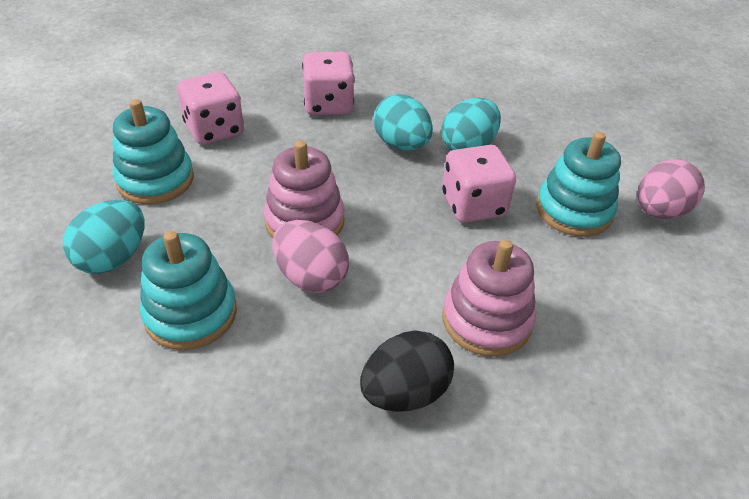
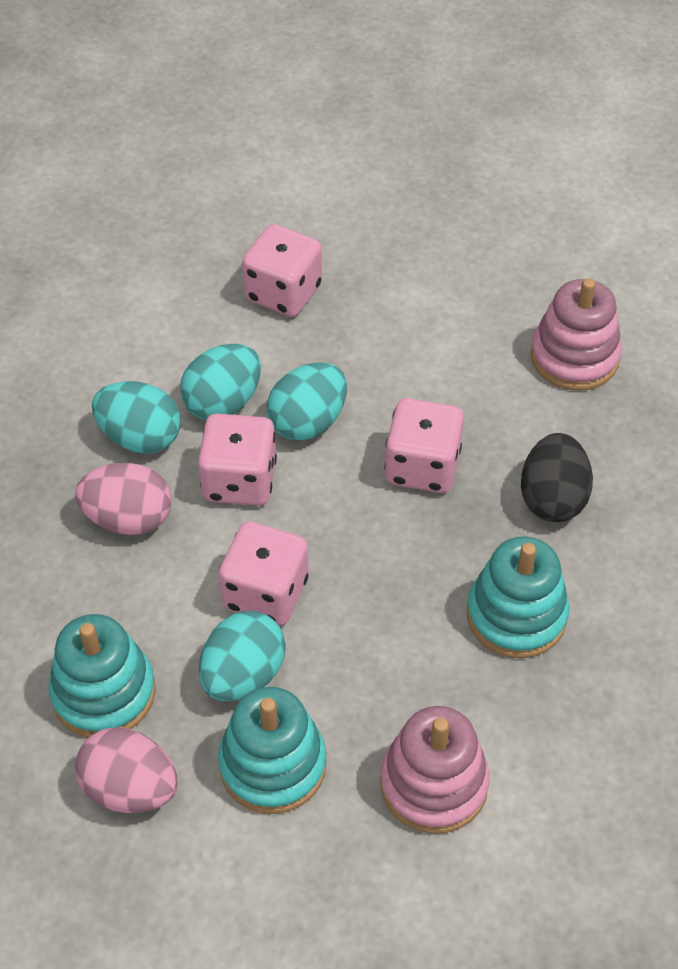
pink dice: [177,72,244,145] [302,52,355,115] [442,145,516,223] = 3 -> [198,414,277,506] [218,521,309,626] [242,224,322,317] [385,398,464,493] = 4
turquoise egg: [63,200,145,274] [373,94,433,150] [441,98,501,151] = 3 -> [92,381,181,454] [180,344,261,420] [199,611,286,701] [267,363,347,441] = 4

